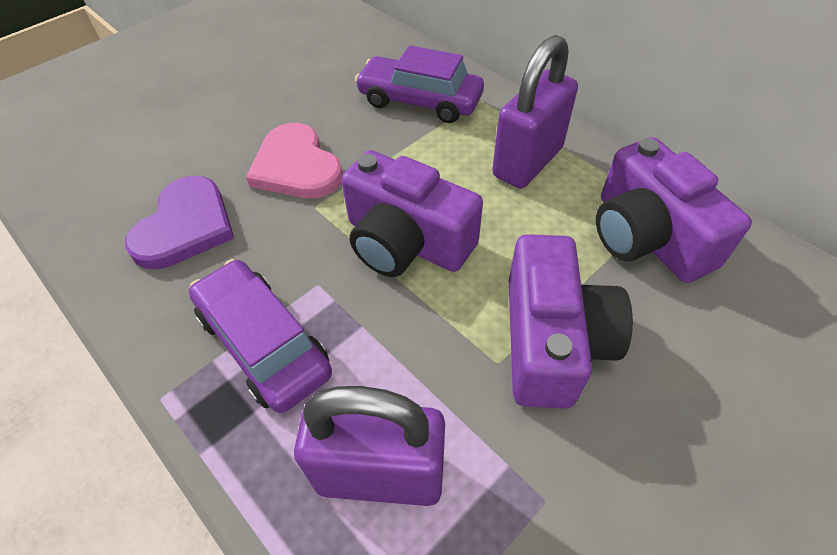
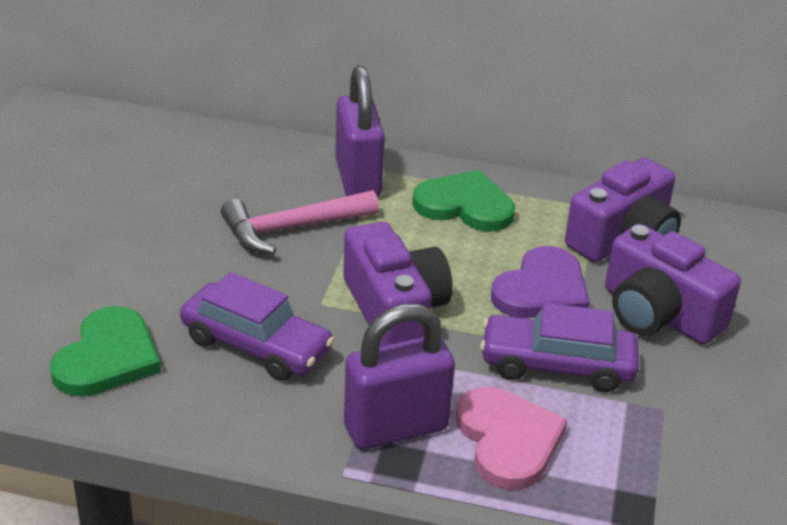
green heart: none = 0 -> [50,306,161,396] [412,170,515,232] = 2
pink hammer: none = 0 -> [221,190,379,254] = 1

